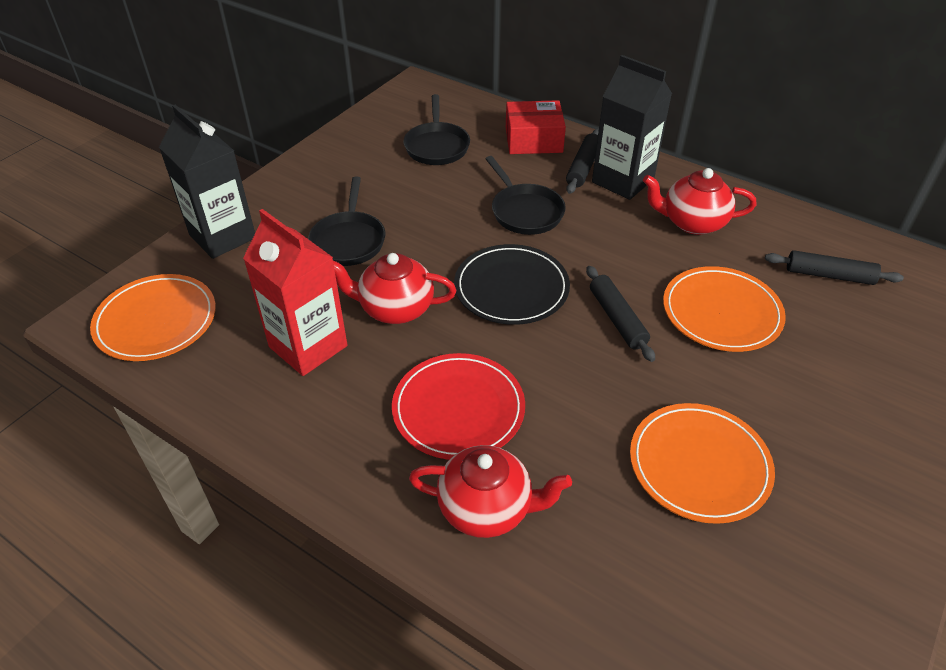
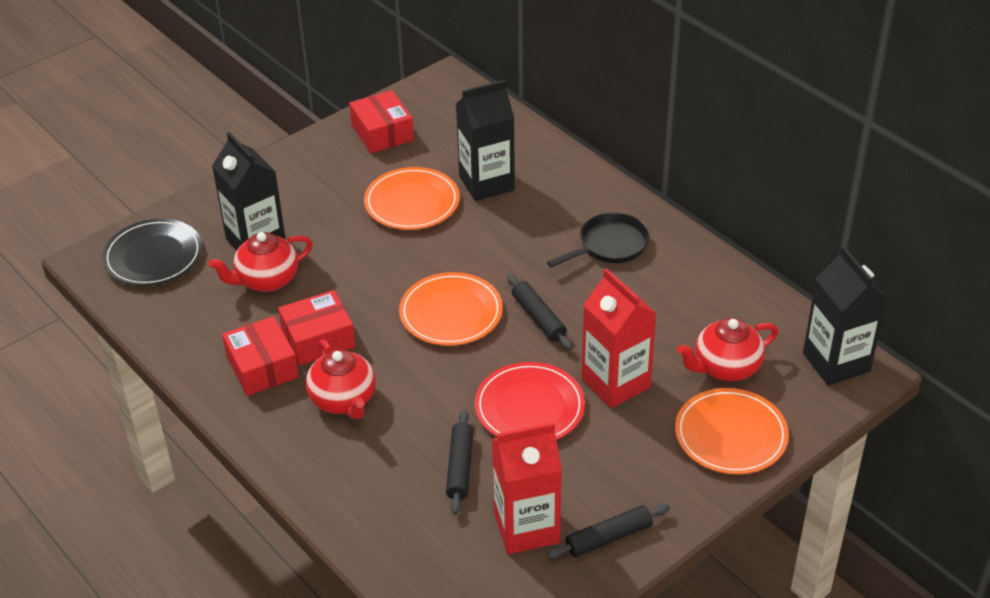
black carton: [159,105,255,259] [592,55,672,200] = 2 -> [212,132,286,251] [456,80,515,201] [803,246,888,385] = 3
black pan: [308,177,385,266] [403,94,470,165] [486,156,566,235] = 3 -> [547,212,650,268] = 1
red box: [506,100,566,154] = 1 -> [222,316,299,396] [278,290,356,366] [349,90,414,153] = 3
red carton: [243,209,347,376] = 1 -> [492,422,562,554] [582,268,657,408] = 2

